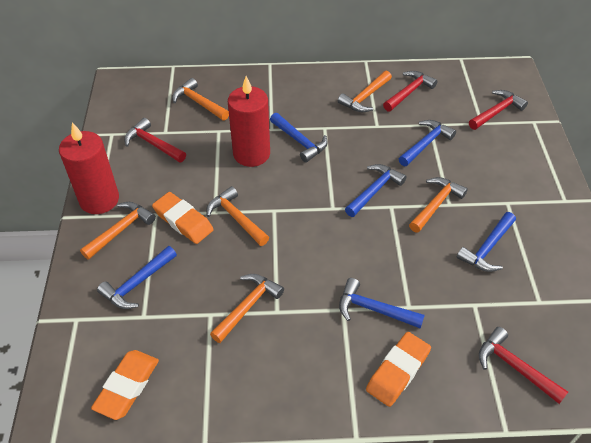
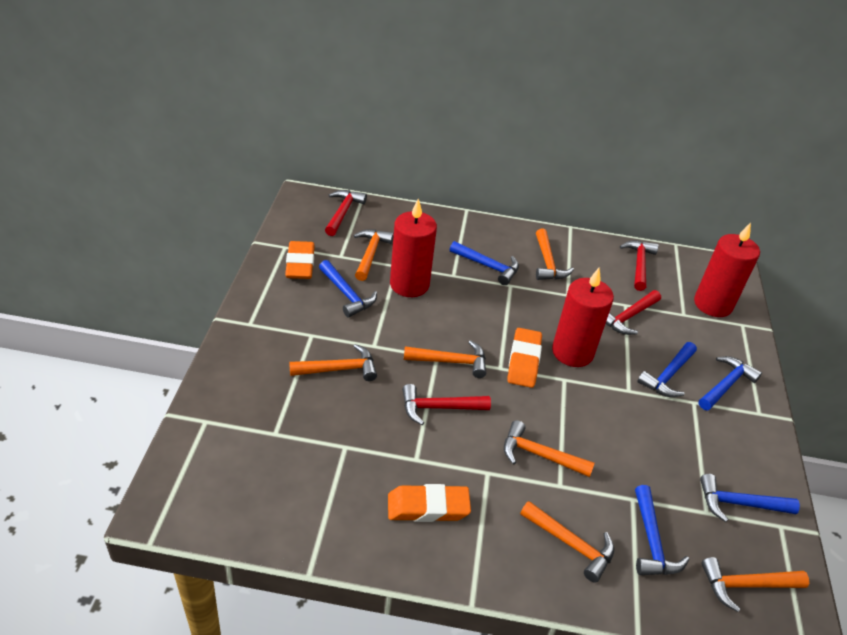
orange hammer: [80,202,156,260] [172,78,229,120] [206,186,269,246] [210,274,284,343] [338,71,392,112] [409,177,468,233] = 6 -> [289,344,377,381] [353,229,394,281] [404,340,486,378] [504,420,595,477] [520,501,614,583] [536,229,574,280] [701,557,809,612] = 7
red candle: [59,122,119,214] [228,76,270,167] = 2 -> [390,198,437,297] [552,268,614,367] [694,222,760,317] = 3

